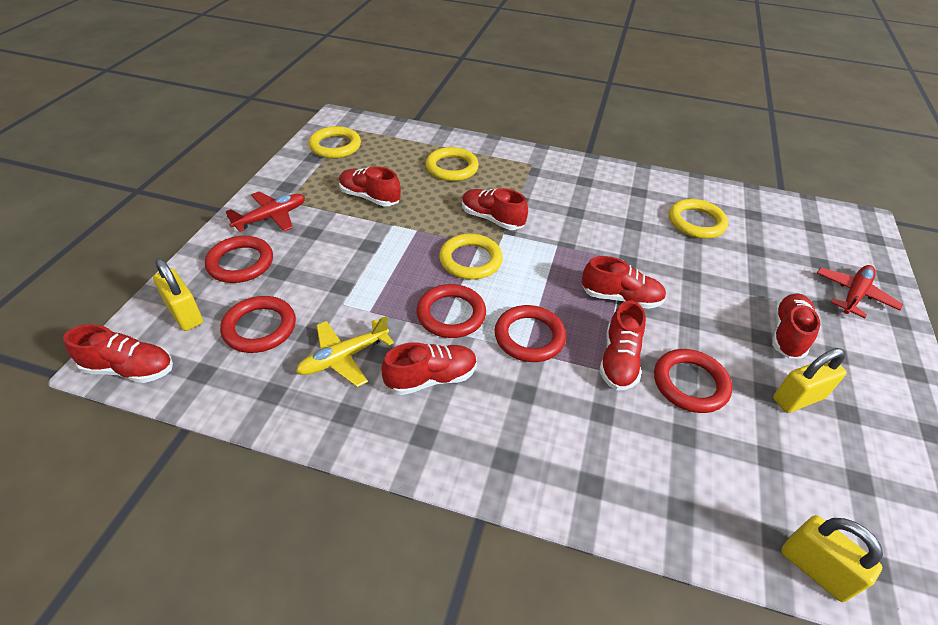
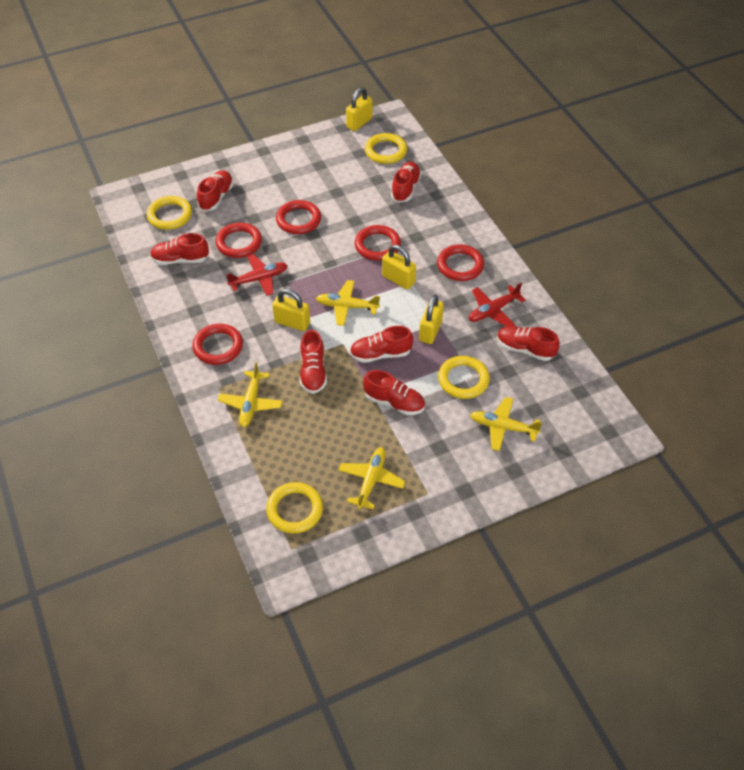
yellow padlock: [153,259,203,331] [773,348,847,413] [781,515,883,602] = 3 -> [272,289,310,331] [346,87,373,131] [382,245,416,290] [419,295,444,344] = 4
yellow plane: [296,316,394,387] = 1 -> [218,362,282,427] [316,280,380,326] [338,447,405,509] [470,397,542,451] = 4

